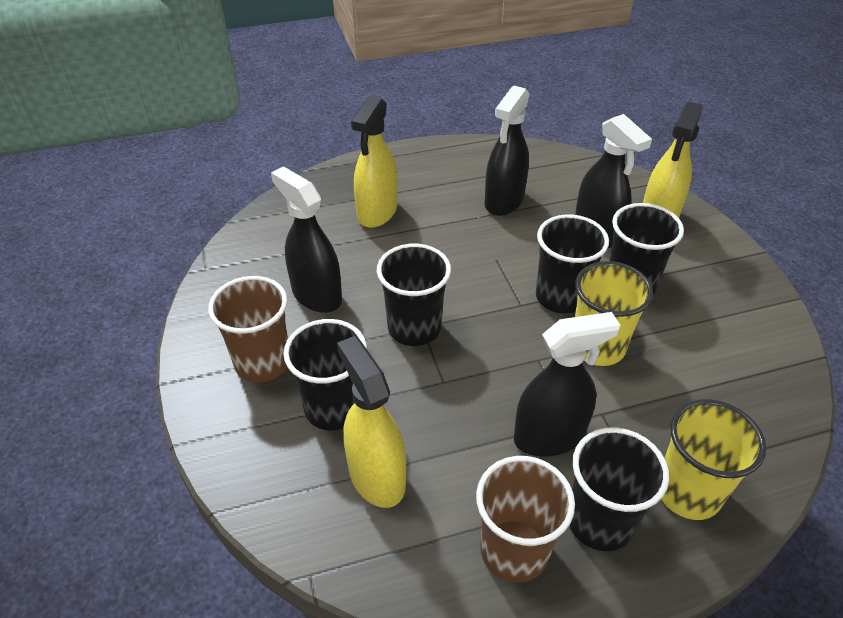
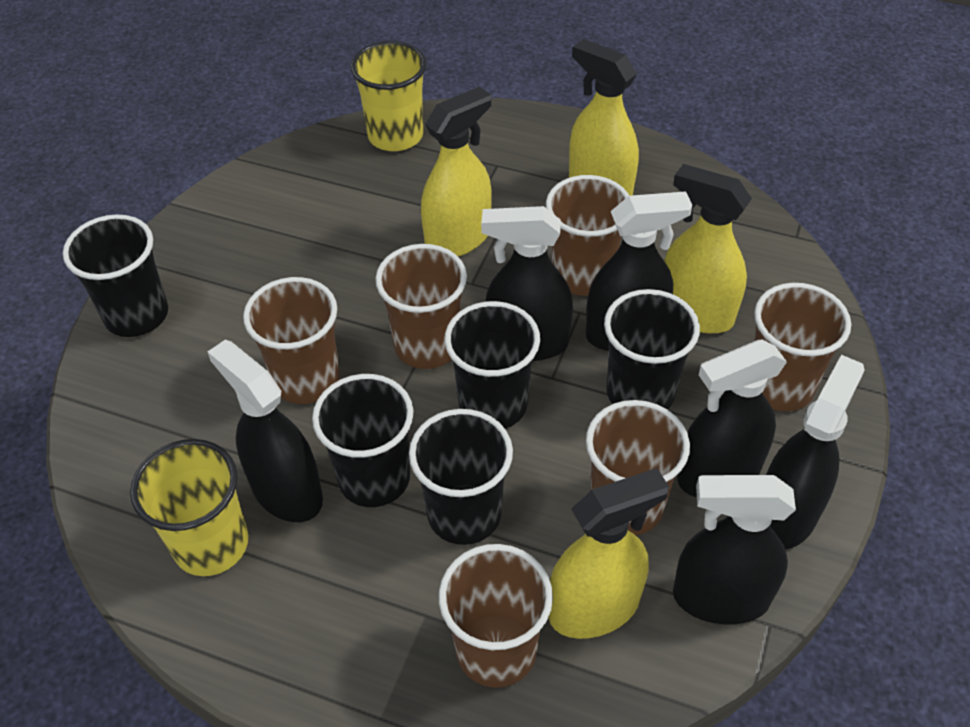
black spray bottle: [271,167,342,313] [485,86,530,216] [514,312,620,457] [575,114,652,248] = 4 -> [208,339,323,522] [481,206,573,361] [586,192,692,351] [673,475,796,624] [677,340,787,497] [766,355,865,550] = 6
brown cup: [208,276,288,382] [476,456,575,583] = 2 -> [243,277,340,404] [375,244,467,369] [439,544,553,688] [546,175,629,296] [586,400,690,535] [754,283,851,411] = 6
yellow spray bottle: [337,336,406,508] [351,96,397,228] [643,102,703,218] = 3 -> [421,86,492,257] [549,468,669,639] [569,39,639,196] [664,164,752,333] = 4

